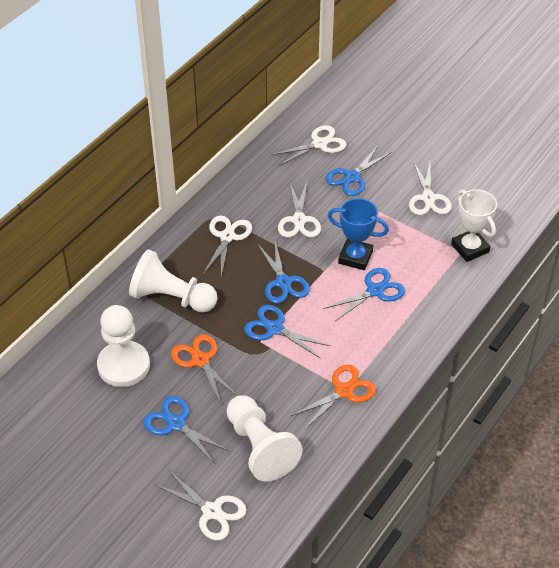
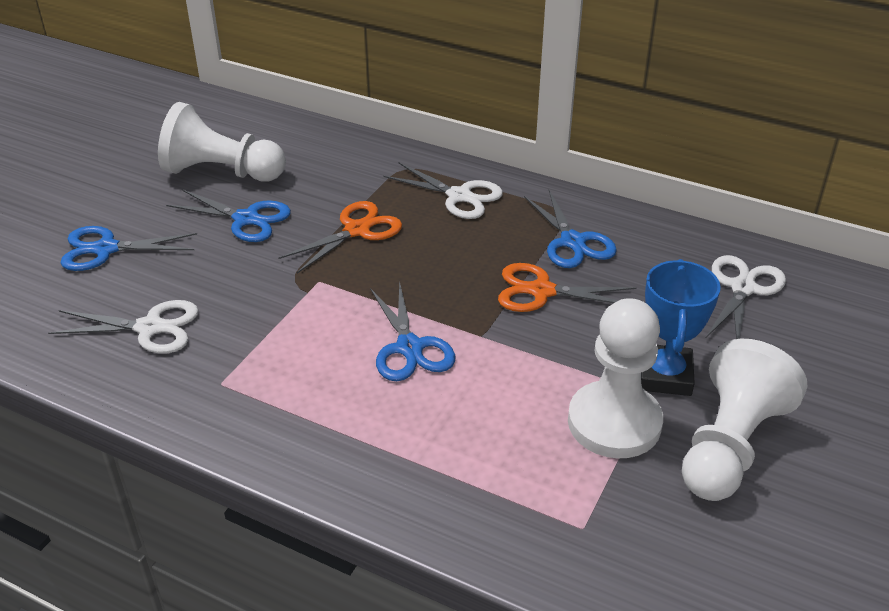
blue scissors: [143,396,229,463] [244,305,330,359] [258,241,310,304] [323,268,405,321] [326,146,391,196] = 5 -> [61,226,197,271] [166,189,291,242] [370,281,455,381] [524,190,617,268] = 4
white scissors: [154,469,247,540] [203,216,252,277] [271,125,346,166] [278,182,321,237] [409,161,452,215] = 5 -> [48,300,199,354] [384,163,503,219] [705,255,786,339] = 3
white trophy: [451,189,497,262] = 1 -> none = 0

